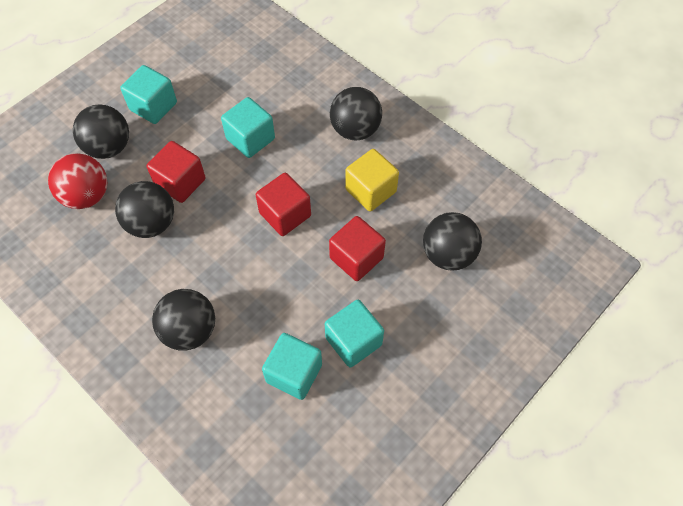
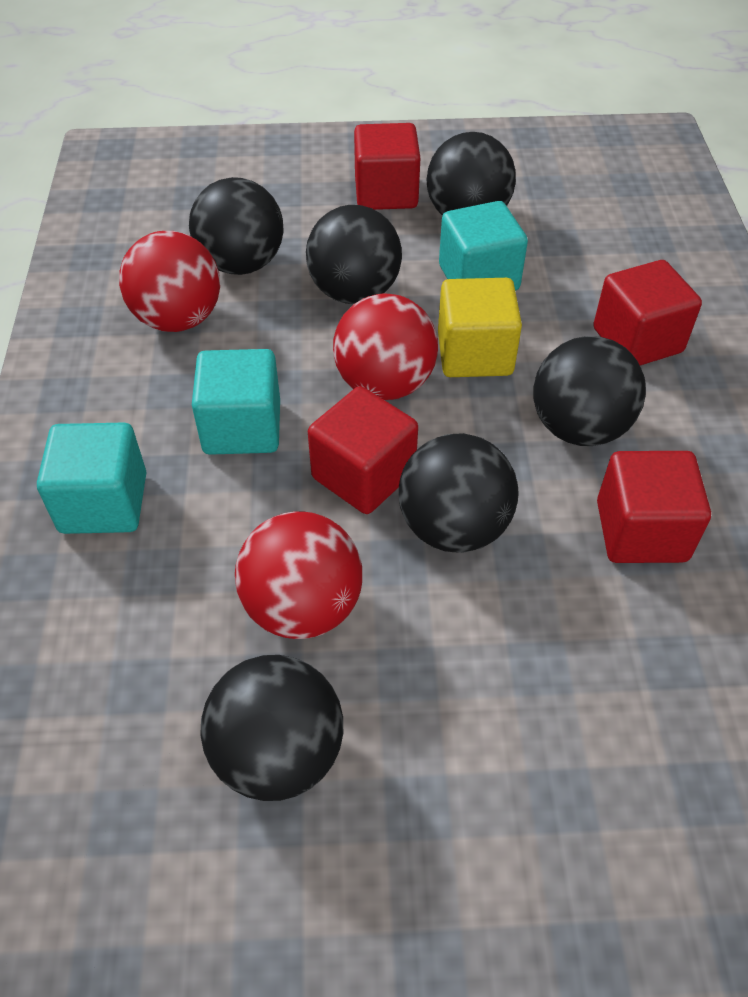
black ball: [73,104,129,159] [115,181,174,238] [152,289,215,351] [330,87,382,140] [423,212,482,271] = 5 -> [189,177,284,275] [200,655,343,801] [306,205,402,304] [399,433,519,553] [427,132,516,216] [534,336,646,446] = 6
red ball: [48,153,107,209] = 1 -> [119,231,220,332] [235,511,362,639] [333,293,438,400] = 3
red cube: [147,141,205,203] [256,173,311,236] [329,216,386,281] = 3 -> [308,386,418,514] [354,123,420,210] [593,260,702,366] [597,451,711,563] = 4
turquoise cube: [120,65,177,124] [221,97,275,158] [262,333,322,400] [325,300,384,367] = 4 -> [37,423,147,534] [192,349,280,455] [439,201,528,291] = 3

